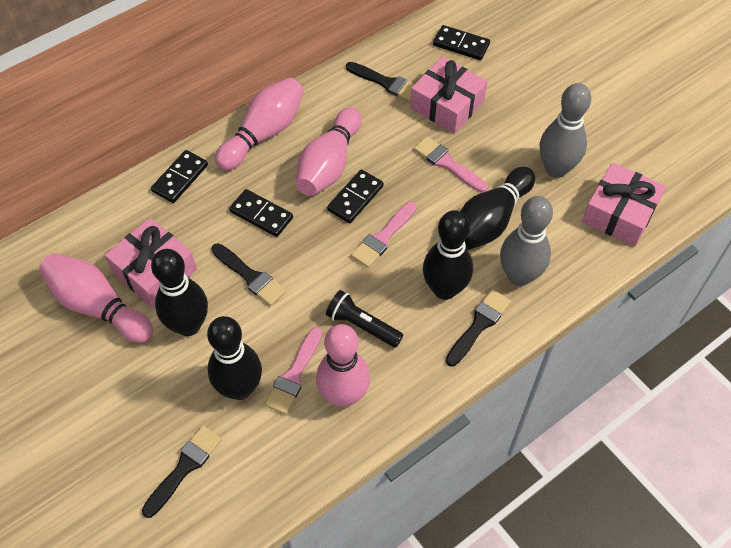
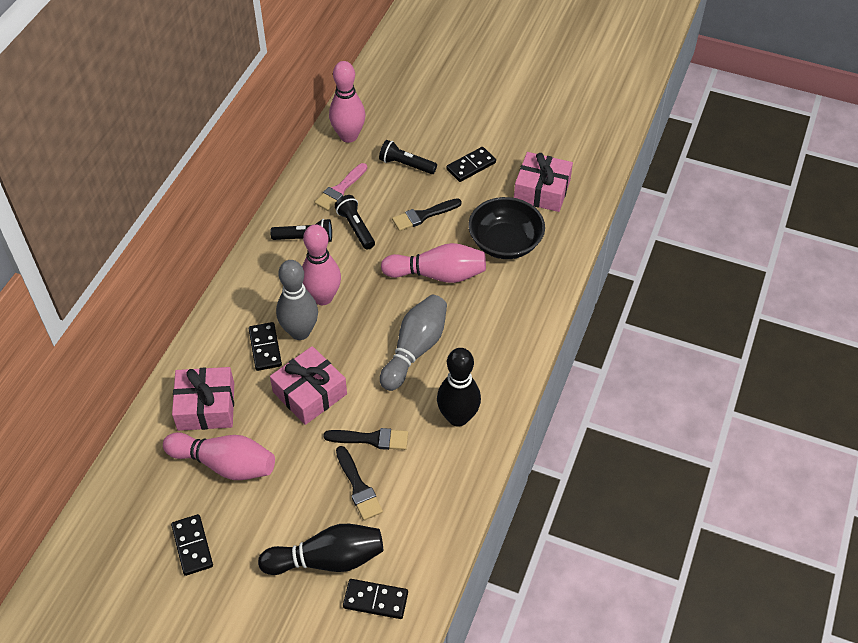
black bowl: none = 0 -> [468,197,545,259] = 1
black bowling pin: [151,249,208,336] [207,316,262,400] [423,210,473,300] [460,167,535,250] = 4 -> [258,524,383,575] [437,348,481,427] = 2
black brush: [142,425,222,518] [211,243,286,306] [346,62,414,101] [446,289,511,366] = 4 -> [324,428,408,450] [336,446,383,520] [392,198,462,231] = 3
black flashlight: [326,290,403,348] = 1 -> [270,219,332,242] [334,195,375,250] [379,140,437,174] = 3
pink brush: [264,327,322,415] [351,201,417,268] [414,136,488,192] = 3 -> [315,163,367,211] = 1

